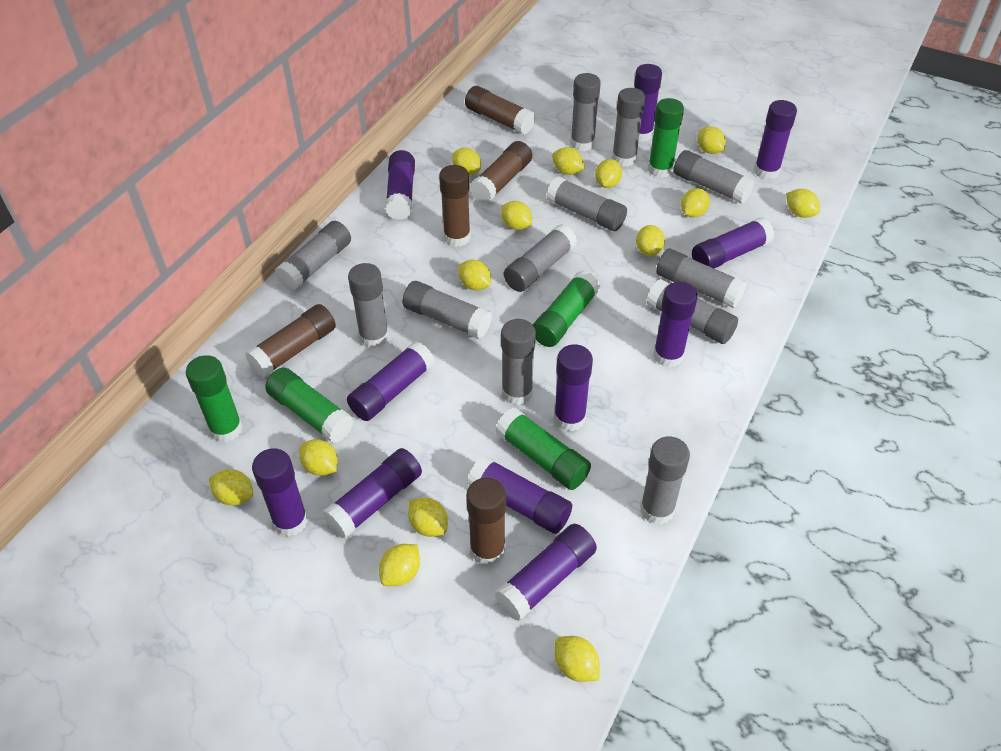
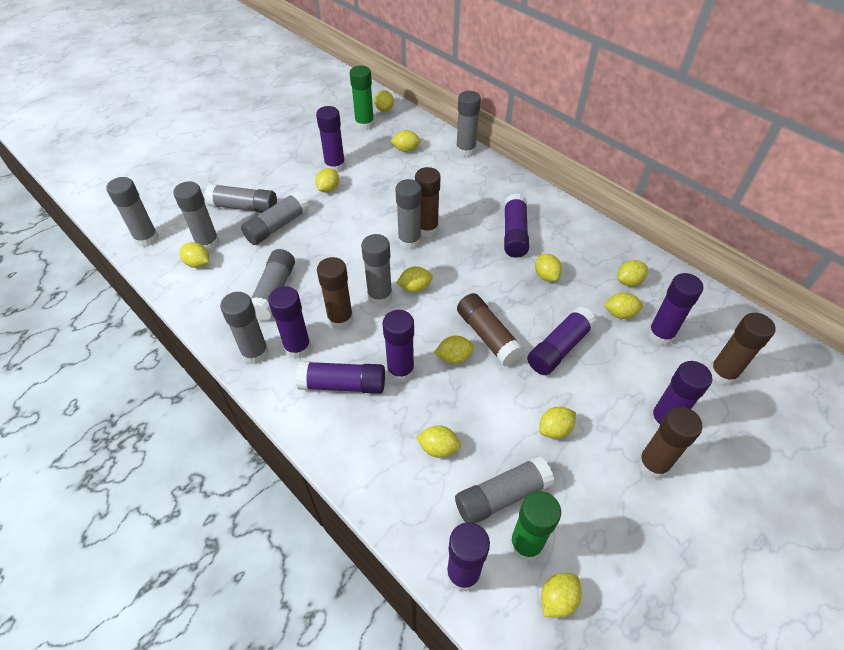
green glue stick: [186,355,243,442] [265,368,354,443] [495,408,591,490] [533,271,600,347] [648,98,684,178] = 5 -> [350,65,374,130] [510,491,561,561] = 2
grey glue stick: [275,221,351,291] [348,263,389,348] [402,281,492,339] [501,319,536,405] [504,224,577,292] [547,177,627,231] [570,73,601,151] [612,88,645,167] [640,437,690,525] [646,279,738,344] [656,249,746,308] [674,150,754,204] = 12 -> [106,177,159,247] [173,181,220,251] [204,184,277,213] [220,292,269,364] [241,191,309,245] [251,249,295,321] [361,234,392,306] [395,179,422,250] [455,456,554,524] [456,91,481,157] = 10
purple glue stick: [252,448,308,537] [322,448,422,538] [347,341,435,421] [385,150,415,220] [468,456,572,534] [495,524,597,621] [554,344,593,432] [634,64,662,142] [653,282,698,368] [692,217,774,268] [754,100,797,180] = 11 -> [268,286,311,359] [296,361,385,394] [316,106,346,173] [383,310,415,383] [446,522,490,592] [504,193,529,258] [527,307,596,375] [647,273,703,346] [649,361,712,430] = 9
yellow lemon: [209,469,253,505] [299,439,338,476] [379,544,420,586] [408,498,448,537] [452,148,481,175] [458,260,491,290] [501,201,532,230] [552,147,585,175] [555,636,600,682] [595,159,622,188] [636,225,665,256] [681,188,710,218] [697,126,726,154] [787,189,820,218] = 14 -> [180,242,209,268] [315,168,339,193] [374,90,394,112] [390,130,421,152] [396,266,433,292] [416,425,461,458] [434,335,475,364] [535,254,562,282] [539,407,576,439] [541,573,582,618] [604,292,643,319] [617,260,648,286] = 12

